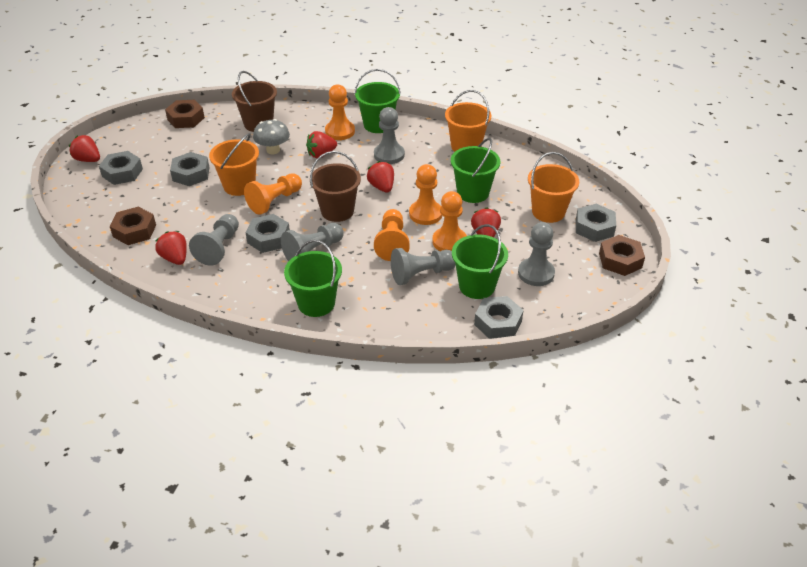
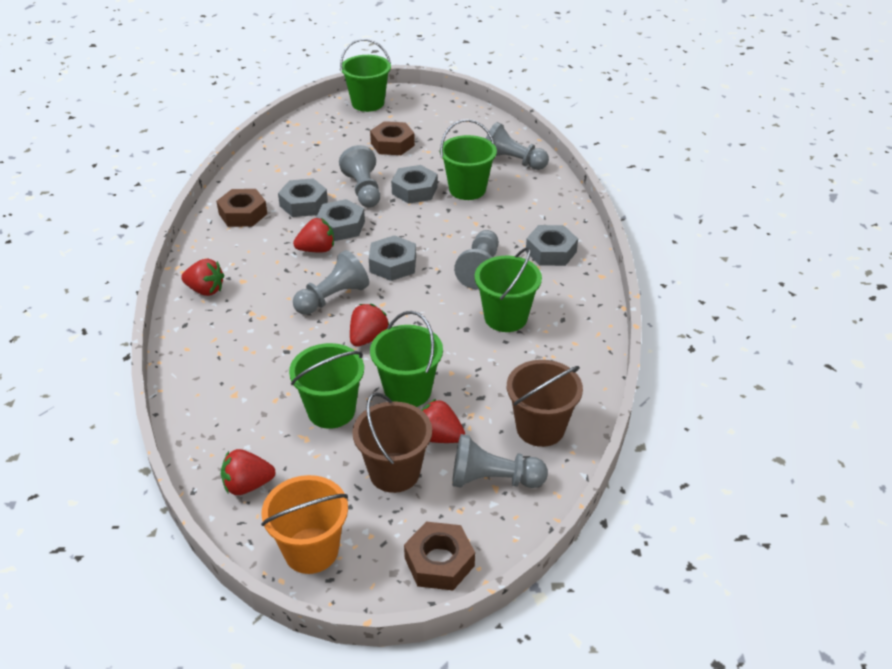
green bucket: [284,240,342,317] [354,69,401,133] [451,138,500,203] [452,224,508,299] = 4 -> [289,343,364,429] [340,39,391,112] [370,311,443,407] [440,119,497,200] [475,247,542,332] = 5
grey mushroom: [253,119,290,154] = 1 -> none = 0
orange bucket: [209,133,259,196] [445,90,491,152] [528,152,579,223] = 3 -> [261,475,348,574] = 1
orange pawn: [244,173,302,215] [325,84,355,140] [374,209,410,261] [409,164,442,225] [432,191,467,251] = 5 -> none = 0

